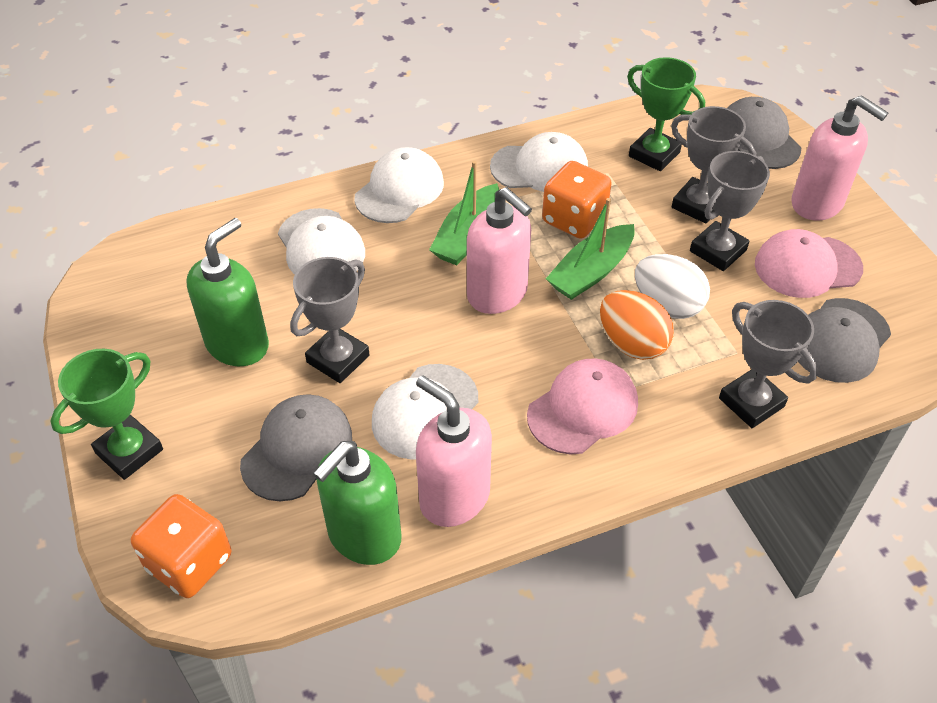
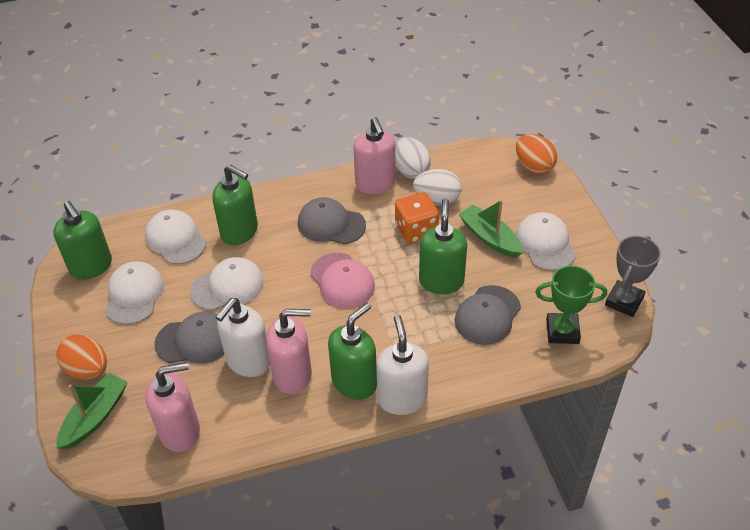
green soap dispenser: [187,218,269,366] [313,441,402,565] = 2 -> [53,201,112,280] [212,164,258,245] [328,303,377,400] [419,198,467,294] = 4
green trophy: [51,349,163,480] [627,57,705,171] = 2 -> [535,265,607,344] = 1
grey trophy: [290,257,369,383] [671,106,756,224] [690,151,770,271] [719,300,818,428] = 4 -> [605,236,661,317] = 1
orange dice: [131,494,231,598] [542,161,612,239] = 2 -> [395,192,439,244] = 1
orange egg: [600,290,674,360] = 1 -> [56,334,107,379] [516,134,557,174] = 2
pink cap: [527,358,638,455] [755,229,863,298] = 2 -> [310,253,375,308] = 1
white egg: [635,254,710,319] = 1 -> [395,137,431,178] [413,169,461,206] = 2
white soap dispenser: none = 0 -> [216,298,270,377] [376,315,429,415] = 2

